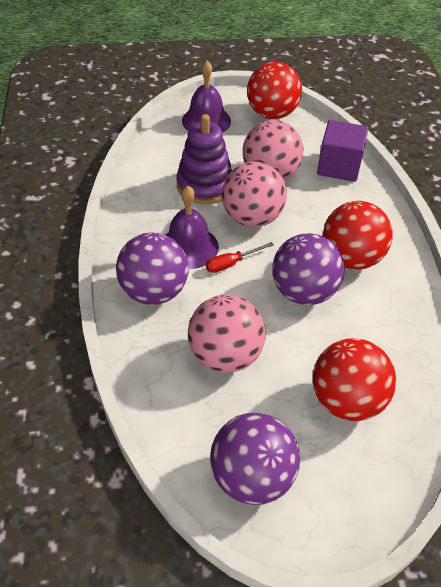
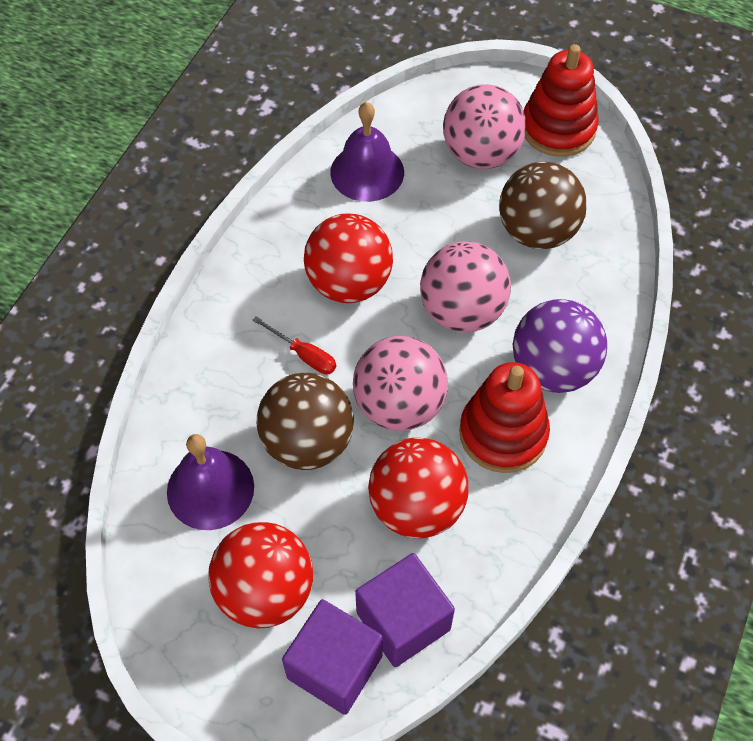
brown ball: none = 0 -> [257,373,354,470] [499,162,587,249] = 2
purple ball: [116,233,188,305] [210,413,300,505] [272,233,345,305] = 3 -> [513,299,607,393] = 1
purple cube: [317,120,368,182] = 1 -> [282,599,383,715] [355,553,455,667] = 2
purple stacking toy: [176,114,232,204] = 1 -> none = 0
red stacking toy: none = 0 -> [459,362,550,473] [524,44,599,157] = 2

